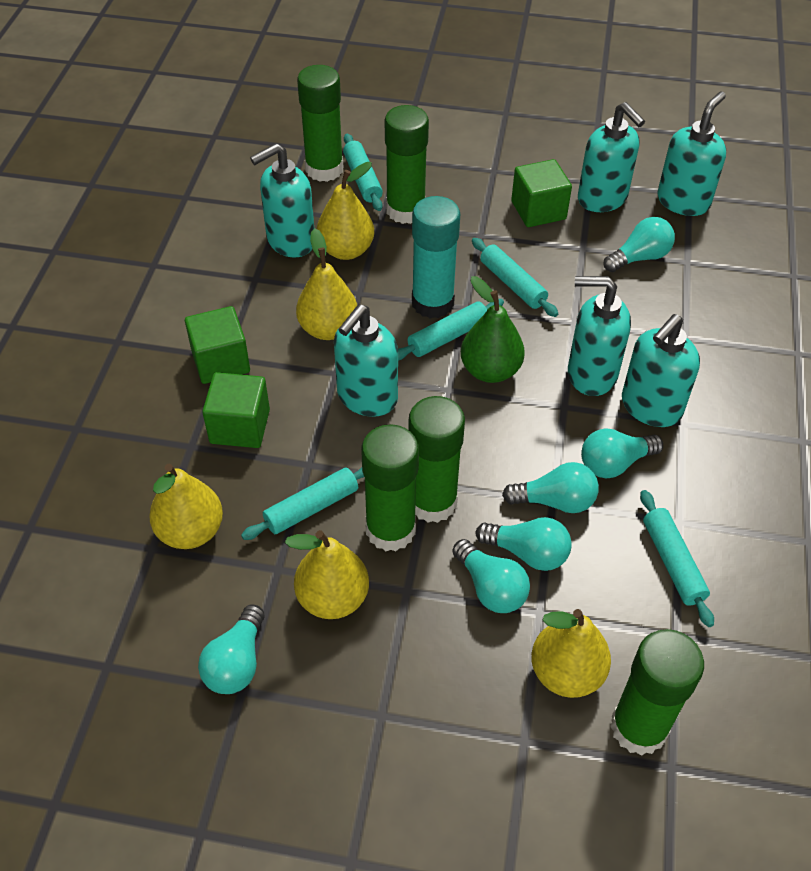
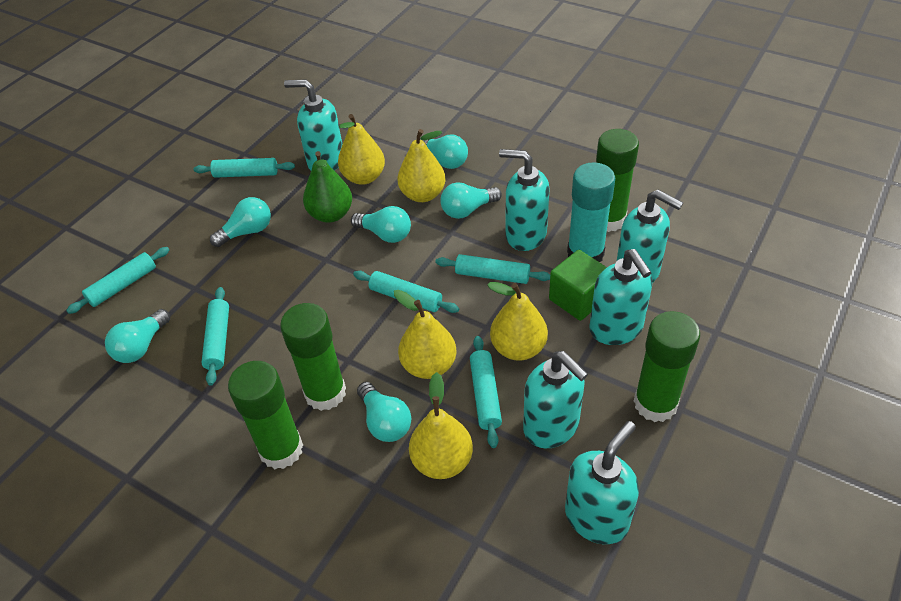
green cube: [185,306,250,384] [202,372,270,448] [511,159,572,227] = 3 -> [549,250,607,321] = 1
green glue stick: [297,65,343,182] [361,424,419,551] [385,105,429,224] [408,396,465,523] [610,629,704,756] = 5 -> [228,361,303,469] [280,303,346,411] [596,129,639,232] [634,311,700,422] = 4
turquoise rolling pin: [241,467,364,540] [343,134,383,211] [398,299,504,360] [472,238,558,317] [640,490,714,627] = 5 -> [66,247,169,314] [194,158,295,178] [201,287,229,386] [353,271,459,313] [436,254,550,284] [470,336,502,448] = 6

